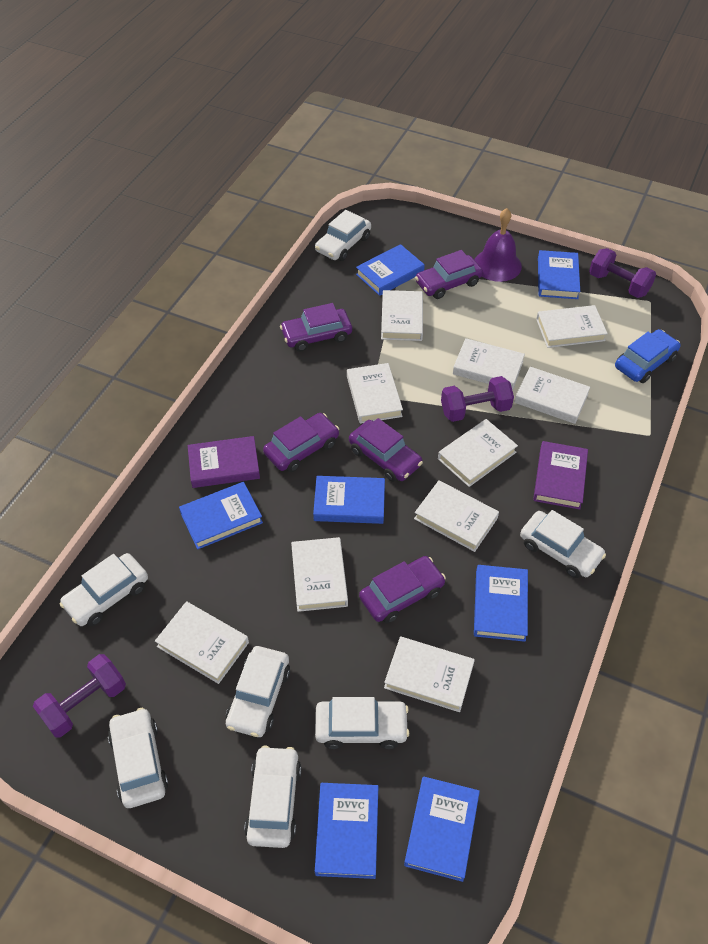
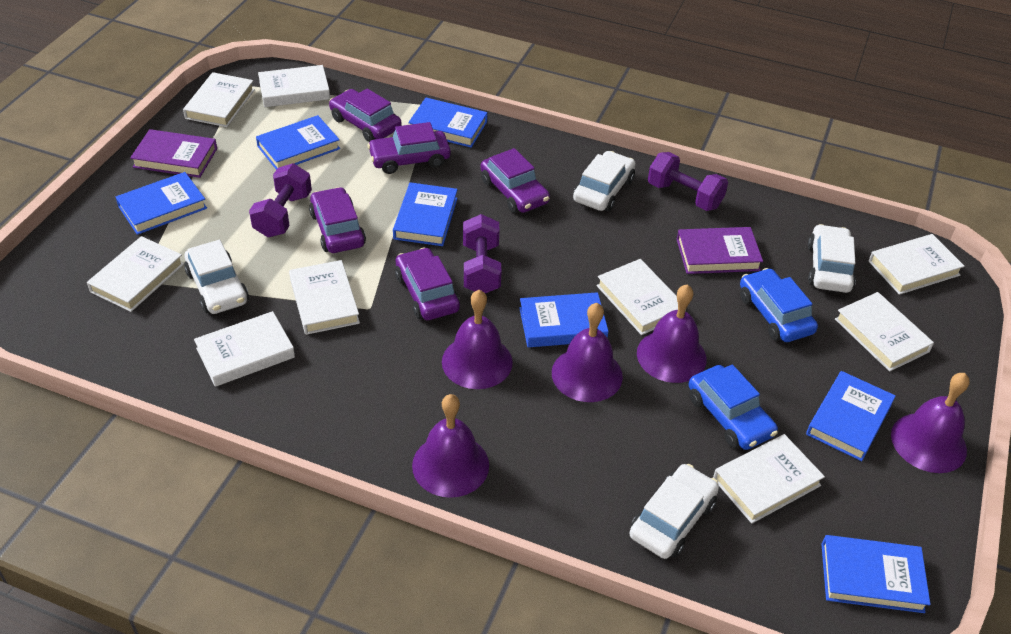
blue car: [615,329,681,383] = 1 -> [688,364,778,450] [740,268,818,342] = 2
purple bell: [474,208,522,282] = 1 -> [412,394,489,498] [442,290,513,389] [552,303,623,402] [637,284,707,383] [891,373,970,473] = 5
white book: [155,601,249,684] [291,537,348,612] [347,363,403,424] [381,290,423,341] [384,637,475,712] [414,480,499,552] [438,419,518,487] [453,338,525,390] [514,367,590,424] [536,305,608,348] = 10 -> [87,236,184,312] [183,72,255,127] [194,311,295,387] [258,65,330,107] [289,260,360,335] [597,259,686,335] [713,434,825,524] [835,292,934,372] [869,234,965,295] = 9
white car: [59,553,148,626] [108,708,168,808] [226,646,290,737] [244,745,301,848] [315,210,371,261] [315,697,409,749] [520,510,606,578] = 7 -> [184,240,249,314] [573,151,636,211] [630,464,719,559] [808,224,856,293] = 4

